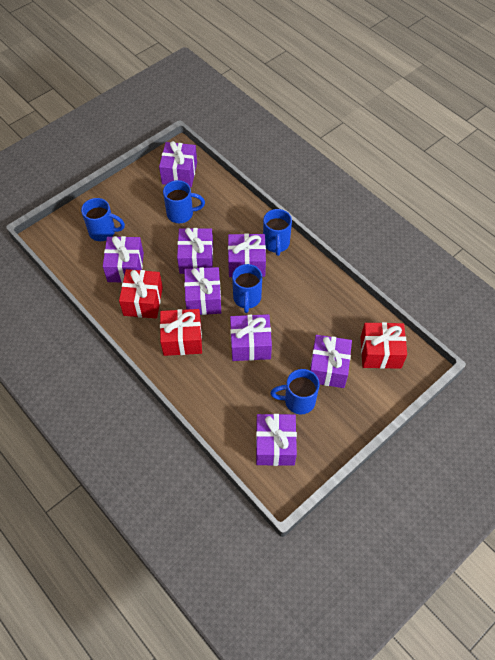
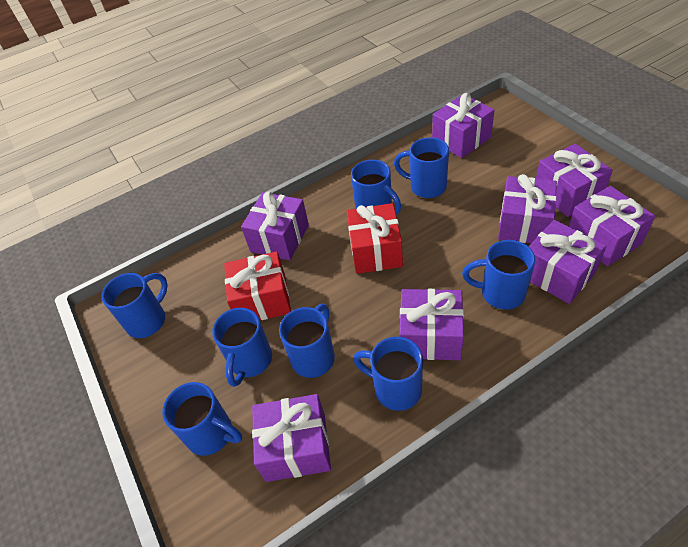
blue mug: [81,198,125,241] [163,180,205,223] [232,264,262,313] [263,209,292,256] [270,369,320,415] = 5 -> [101,273,168,338] [162,382,242,456] [212,308,272,387] [279,304,335,378] [351,160,401,214] [353,337,423,411] [394,137,449,198] [462,240,535,309] = 8
red gift: [119,269,163,318] [160,309,202,356] [360,322,407,369] = 3 -> [224,251,291,320] [347,203,403,274] = 2

